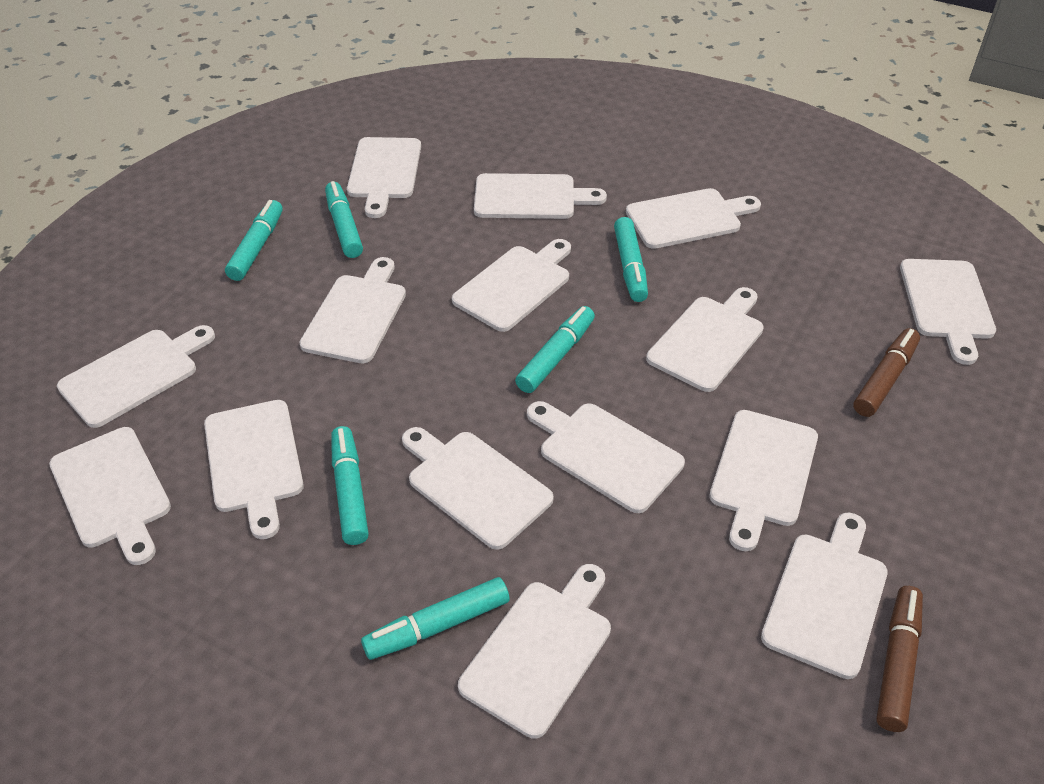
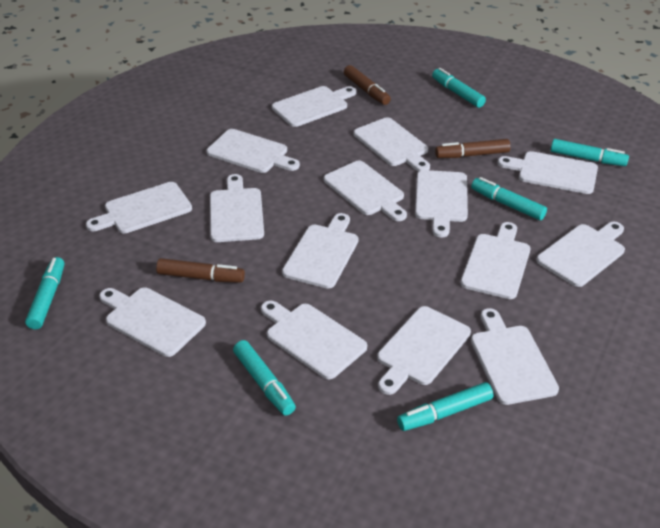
brown marker: [853,328,920,417] [876,586,923,732] = 2 -> [156,258,245,283] [344,65,391,105] [435,139,511,158] = 3

